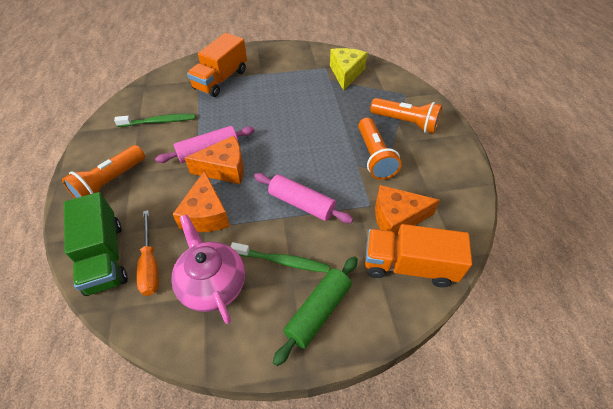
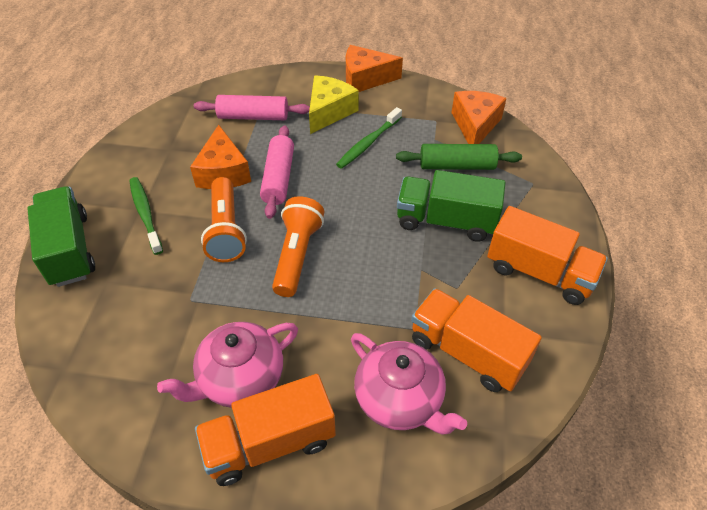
green truck: [64,192,128,296] = 1 -> [27,186,95,287] [397,170,505,242] = 2
orange flashlight: [62,145,145,198] [358,118,402,180] [370,98,442,133] = 3 -> [201,177,247,262] [272,196,324,297] = 2
orange screwdriver: [137,210,159,296] = 1 -> none = 0
orange truck: [187,33,247,97] [365,224,472,287] = 2 -> [195,374,336,486] [411,288,542,392] [487,206,608,305] = 3
pink teapot: [171,214,245,324] = 1 -> [157,322,298,408] [351,333,467,434] = 2

